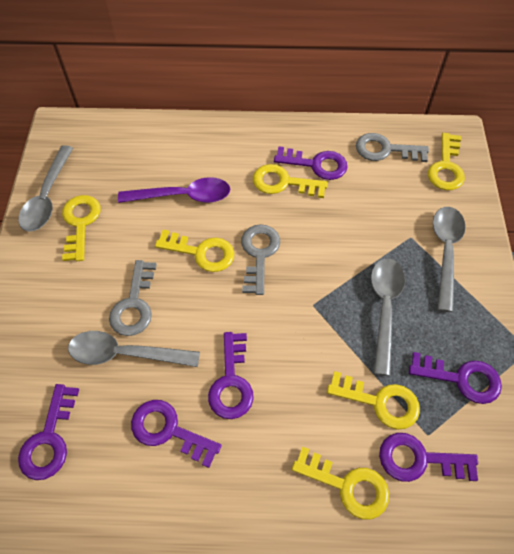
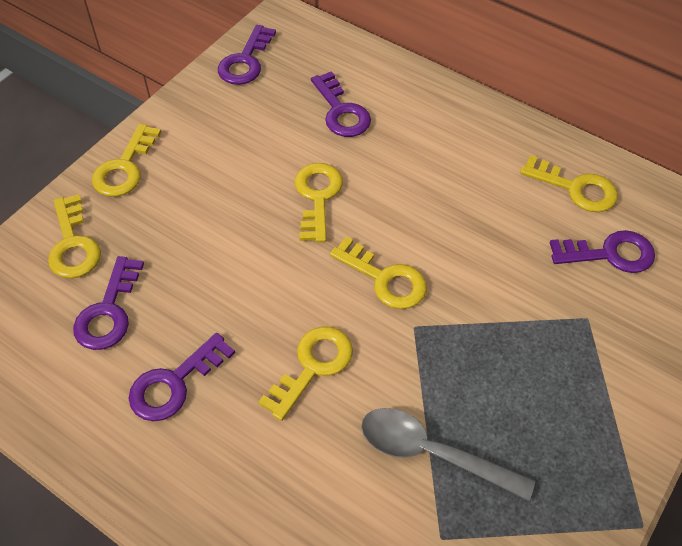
grey key: [109,260,157,336] [241,224,280,295] [356,133,429,162] = 3 -> none = 0
grey spoon: [18,145,73,232] [68,331,200,367] [371,258,405,376] [433,207,466,312] = 4 -> [361,408,535,501] = 1
purple key: [18,384,79,480] [131,400,221,468] [208,332,254,419] [274,146,348,180] [379,433,478,482] [409,352,502,404] = 6 -> [73,256,144,350] [129,333,235,421] [218,25,276,85] [311,71,371,137] [550,230,655,273] = 5
purple spoon: [118,177,230,203] = 1 -> none = 0

